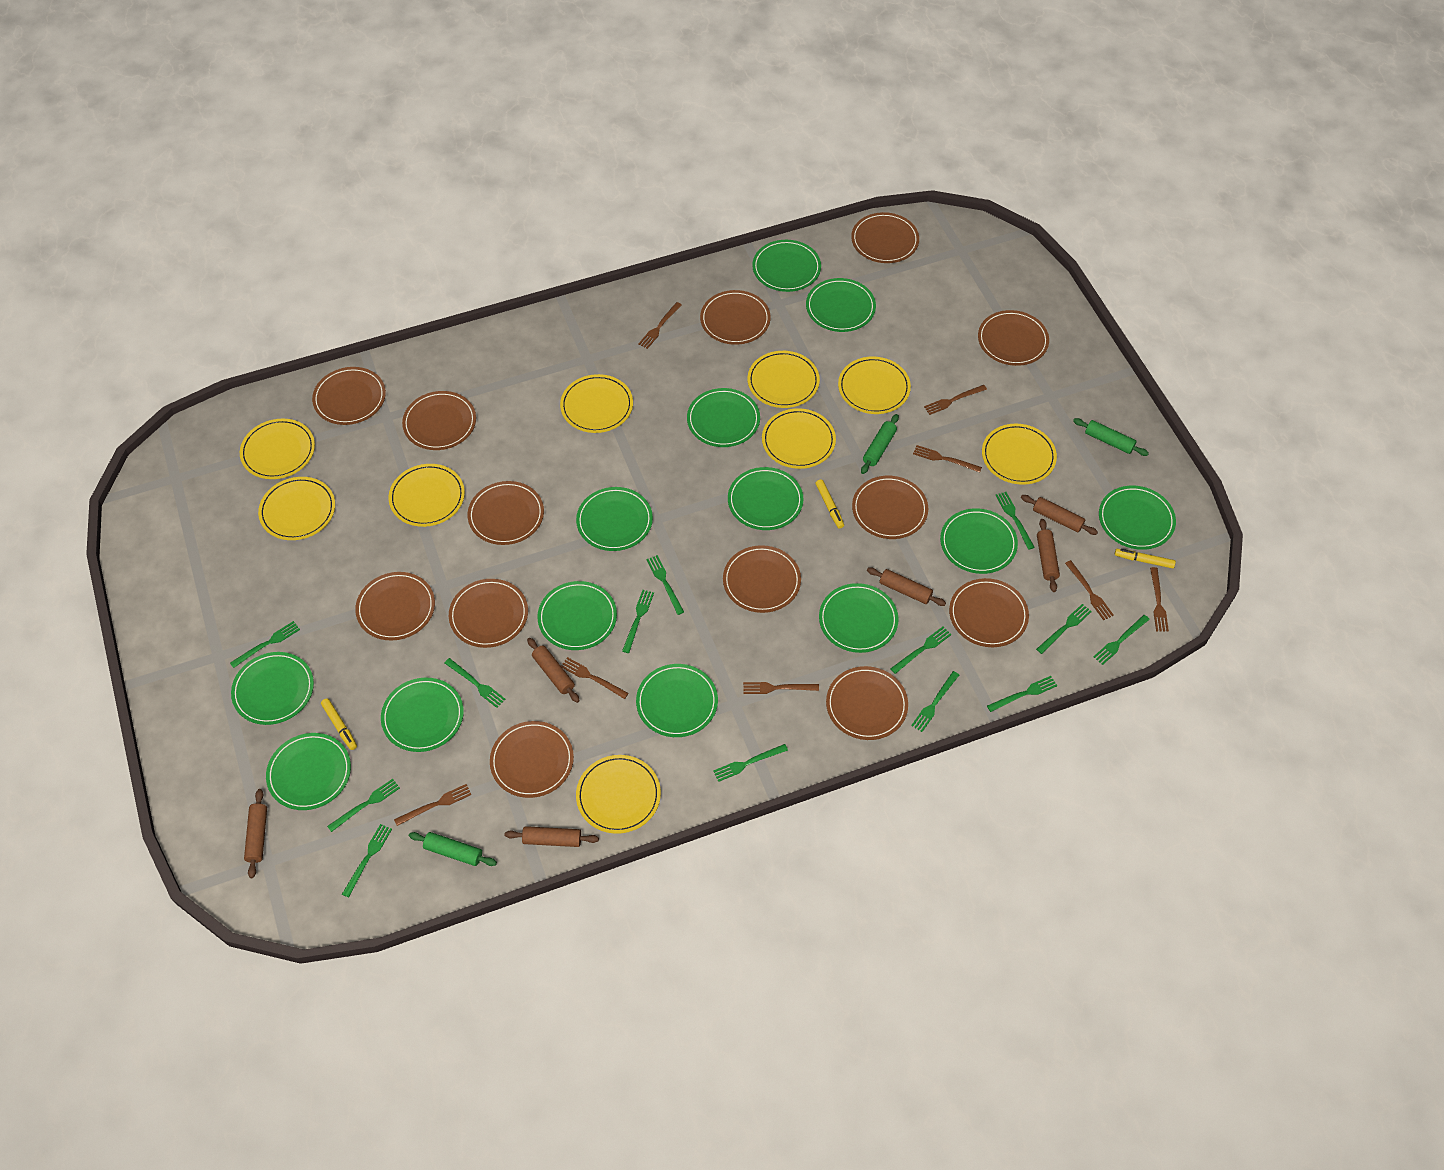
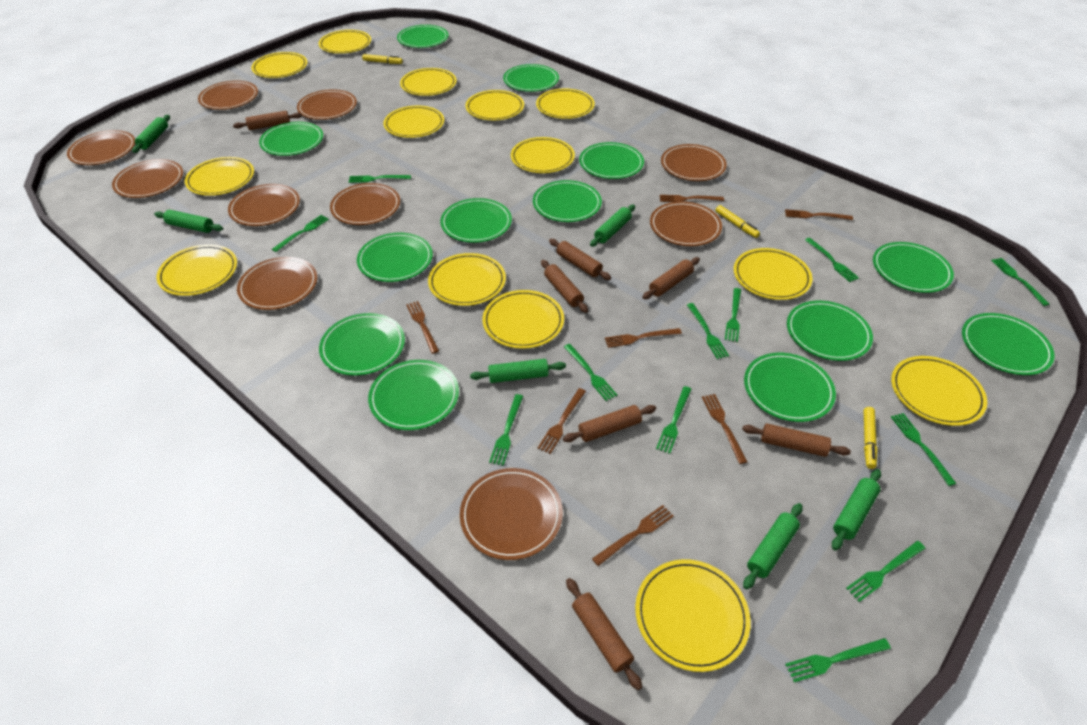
brown fork: [394,784,471,826] [561,657,629,699] [638,302,682,349] [743,682,819,694] [913,445,982,473] [924,385,987,415] [1065,560,1114,620] [1150,567,1169,632] = 8 -> [406,301,439,354] [537,388,586,454] [592,505,674,566] [605,328,682,348] [660,195,724,202] [702,394,747,464] [785,209,853,220] = 7
brown plate: [312,367,386,425] [355,572,435,641] [402,391,476,450] [449,579,528,648] [468,481,544,545] [490,721,574,798] [700,290,771,345] [723,545,801,613] [826,666,908,740] [851,212,919,263] [852,476,928,539] [949,578,1029,647] [978,310,1049,366] = 13 -> [67,130,135,165] [112,159,183,198] [198,80,258,110] [228,184,300,226] [237,257,317,310] [297,89,357,120] [330,183,400,225] [460,468,563,560] [650,201,722,246] [661,144,726,181] = 10
brown rolling pin: [244,789,267,878] [505,826,599,847] [527,638,580,703] [867,567,946,606] [1021,495,1098,535] [1037,519,1060,592] = 6 -> [233,111,302,130] [541,260,588,313] [549,239,611,280] [563,405,656,442] [566,578,642,690] [642,257,700,299] [742,423,851,457] = 7
green fork: [230,621,300,668] [327,779,400,832] [342,824,392,898] [445,658,506,708] [622,590,654,653] [646,555,684,615] [713,744,788,782] [890,626,952,674] [911,671,959,732] [987,676,1057,712] [996,492,1035,550] [1036,604,1092,654] [1093,615,1150,665] = 13 -> [272,215,329,252] [349,175,411,183] [489,394,523,466] [564,344,617,401] [656,386,692,454] [687,303,729,359] [725,288,741,342] [785,638,891,682] [805,238,859,282] [846,541,926,602] [891,413,957,486] [991,258,1049,306] = 12
green rolling pin: [409,832,497,866] [861,414,899,474] [1073,418,1149,456] = 3 -> [132,115,170,153] [154,210,223,233] [470,359,566,383] [590,205,635,247] [743,503,803,590] [832,469,881,550] = 6
yellow plate: [240,419,315,479] [258,477,335,540] [389,464,465,527] [560,374,633,433] [576,755,661,834] [747,351,820,408] [762,408,836,469] [838,357,911,414] [982,424,1057,485] = 9 -> [157,244,237,296] [185,157,254,196] [251,52,307,78] [319,30,371,54] [383,106,444,138] [400,68,457,96] [428,253,506,306] [466,90,524,120] [482,290,564,349] [511,137,575,173] [536,88,595,119] [635,559,750,672] [734,248,813,300] [891,356,987,426] = 14

